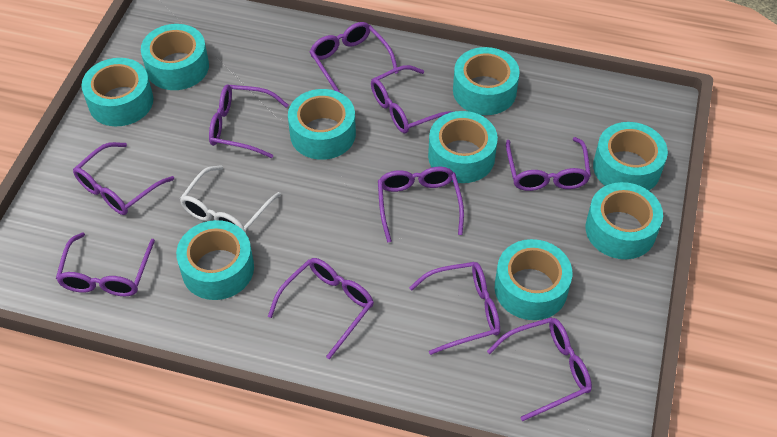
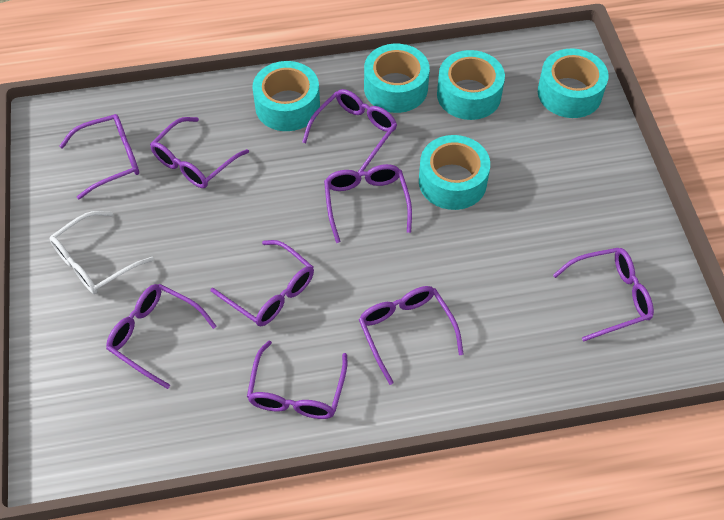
purple glasses: [56,232,155,296] [73,142,174,215] [209,84,288,158] [268,258,374,359] [310,22,399,93] [371,65,453,133] [378,167,464,243] [409,262,500,355] [487,317,592,421] [506,137,591,191] = 10 -> [59,114,139,199] [106,284,216,389] [150,117,249,188] [211,240,314,326] [247,341,348,419] [302,89,397,173] [324,164,412,243] [359,286,464,385] [553,248,654,342] = 9
turquoise tape: [81,58,153,126] [141,24,209,90] [176,220,254,300] [288,89,356,160] [428,111,498,183] [453,47,520,115] [495,239,572,320] [585,182,663,259] [593,122,668,190] = 9 -> [252,61,320,131] [364,44,430,113] [419,135,490,210] [437,50,505,120] [538,49,608,118] = 5

